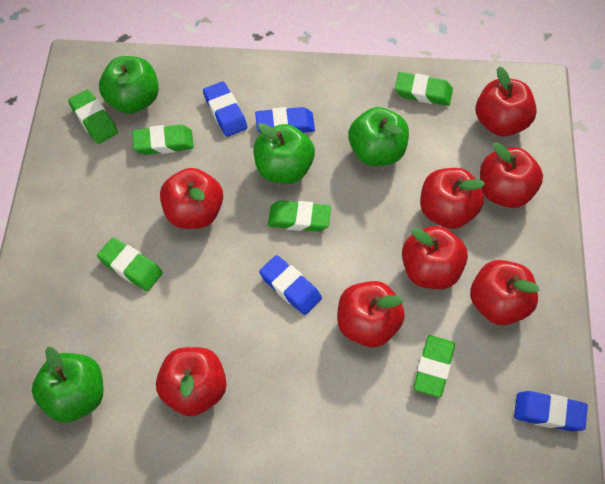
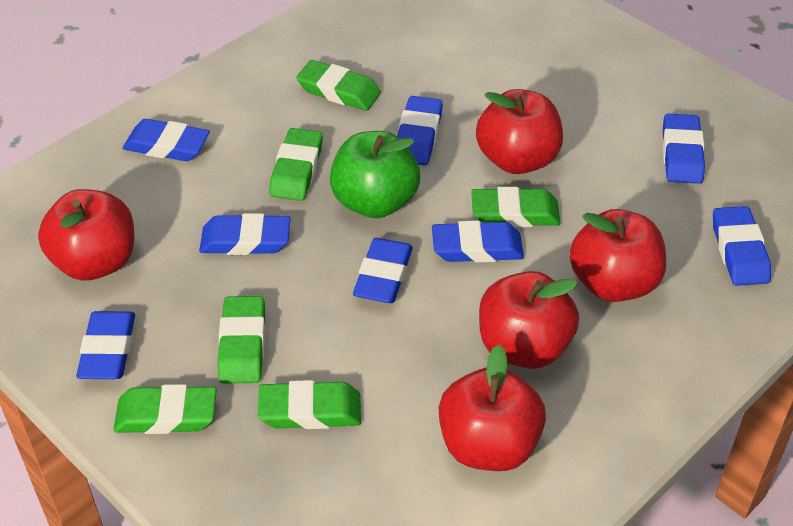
blue eraser: [203,81,247,137] [255,107,315,133] [259,255,322,315] [514,391,588,432] = 4 -> [76,311,135,379] [123,119,210,161] [199,213,291,255] [353,238,413,303] [397,96,443,165] [432,221,524,263] [663,114,705,184] [713,206,771,286] = 8
green apple: [32,347,103,423] [99,56,159,114] [253,123,315,184] [348,107,409,166] = 4 -> [330,131,420,218] = 1
red apple: [156,347,226,416] [160,168,223,229] [337,281,405,347] [402,226,468,289] [420,168,485,229] [470,260,539,325] [476,67,537,137] [480,142,543,208] = 8 -> [38,189,134,281] [439,345,546,471] [476,89,563,174] [479,271,579,369] [569,209,666,302] = 5

